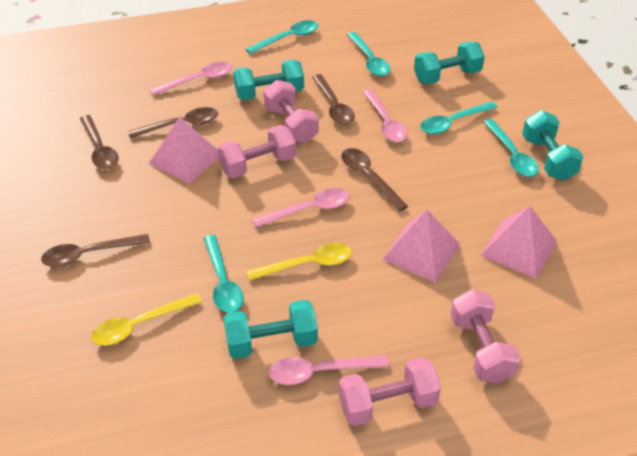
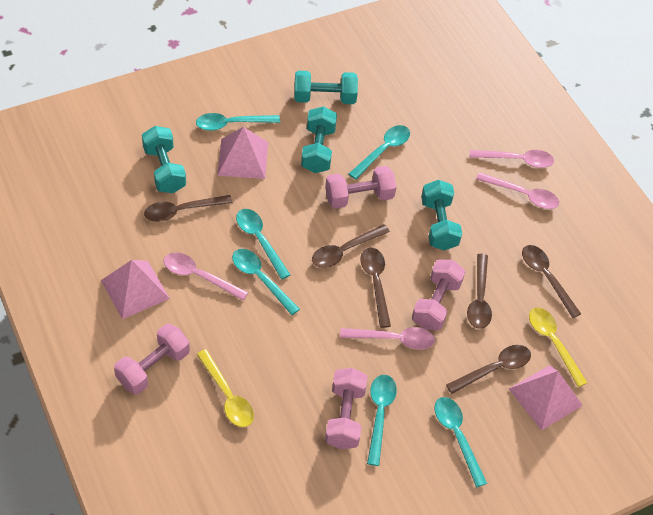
brown spoon: [41,234,150,267] [80,115,119,169] [128,107,218,138] [312,74,355,125] [341,148,408,211] = 5 -> [144,195,232,222] [312,224,390,268] [360,248,391,328] [446,345,531,394] [467,254,492,329] [522,245,581,318] = 6
turquoise spoon: [203,235,244,313] [246,20,318,54] [347,32,391,76] [420,102,498,134] [484,119,539,177] = 5 -> [196,113,280,131] [232,249,300,315] [236,209,290,279] [349,125,410,180] [367,375,397,466] [434,397,487,487] = 6

